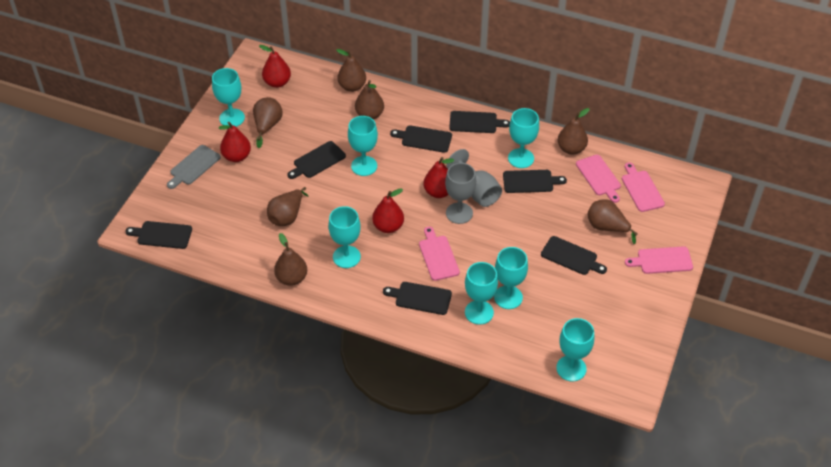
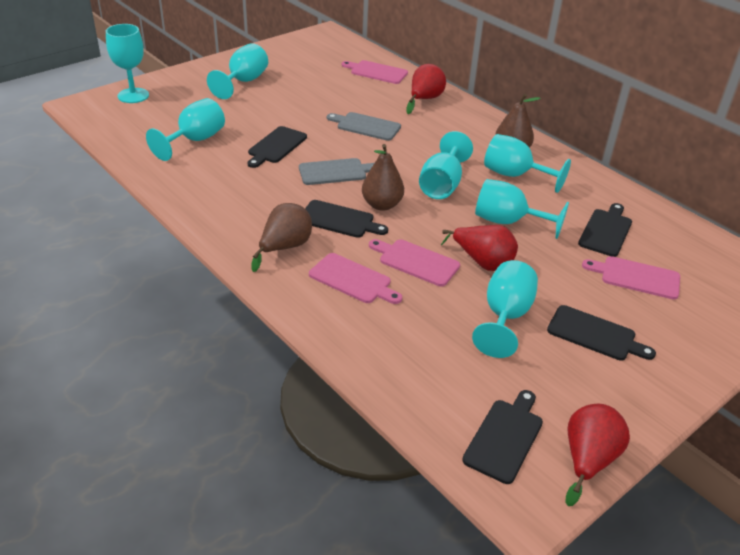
black cutting board: [125,221,192,249] [287,141,346,179] [383,282,452,315] [390,125,452,153] [449,111,510,133] [503,170,567,193] [541,236,607,275] = 7 -> [248,126,307,168] [305,200,388,238] [462,390,543,484] [547,305,656,361] [578,203,632,257] = 5
brown pear: [253,97,283,148] [267,187,309,226] [274,233,307,286] [336,49,366,92] [355,80,384,119] [558,108,589,155] [587,199,637,244] = 7 -> [251,203,312,272] [362,144,404,211] [495,94,541,148] = 3
grey cutting board: [167,145,221,189] = 1 -> [299,158,374,185] [327,112,401,141] = 2
grey goblet: [445,163,476,224] [446,149,502,207] = 2 -> none = 0
red pear: [219,122,251,162] [259,45,291,88] [372,189,404,233] [424,157,454,198] = 4 -> [406,64,446,114] [441,225,518,271] [565,404,630,506] = 3

